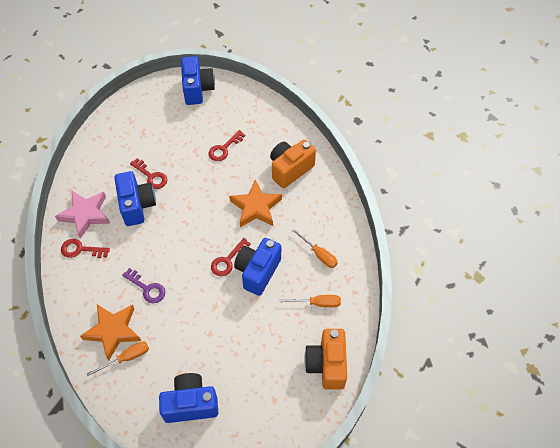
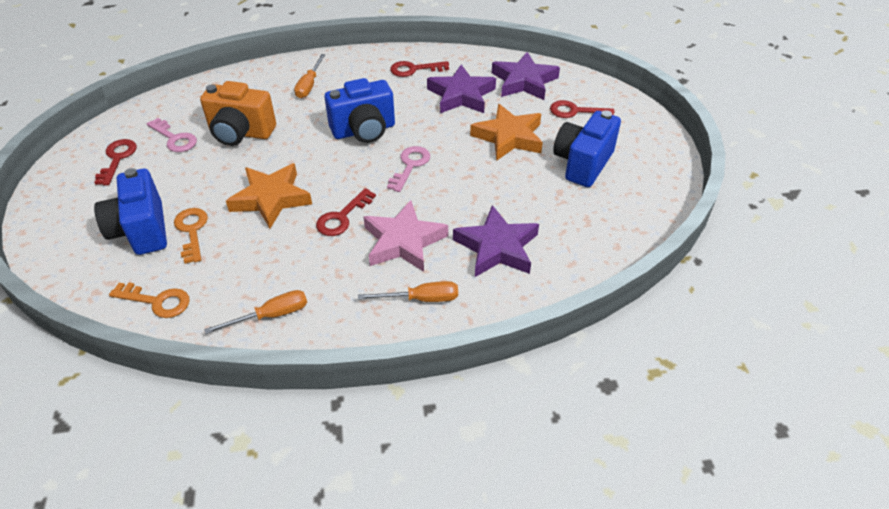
blue camera: [114,171,156,226] [159,373,218,423] [181,56,215,105] [234,238,281,296] = 4 -> [94,168,167,255] [325,78,395,143] [553,110,621,187] = 3
orange camera: [270,140,316,188] [304,329,347,390] = 2 -> [200,81,276,146] = 1
orange key: none = 0 -> [109,282,190,318] [174,208,208,264] = 2
pink key: none = 0 -> [147,118,197,152] [387,146,430,192] = 2
purple key: [122,268,165,303] = 1 -> none = 0
purple star: none = 0 -> [427,65,496,113] [453,205,539,277] [492,52,560,100] = 3

